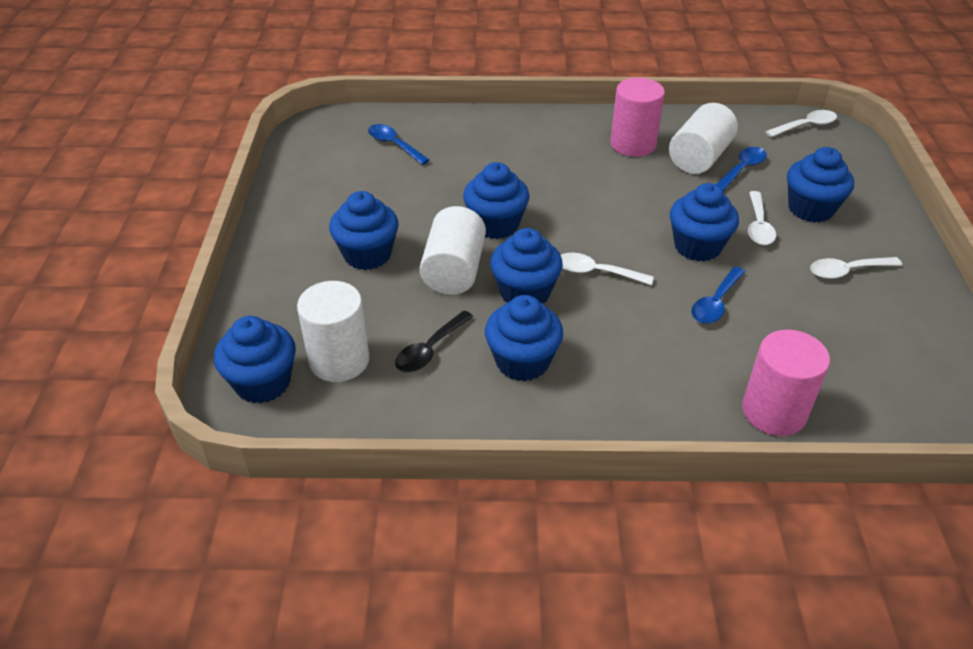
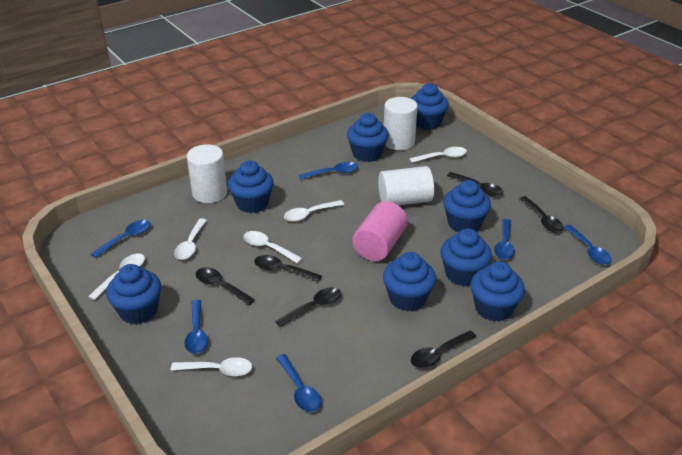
black spoon: [395,311,473,372] = 1 -> [196,267,255,305] [254,255,322,282] [275,287,341,327] [411,331,476,368] [447,172,504,196] [519,196,564,232] = 6
blue cupcake: [214,316,296,404] [329,191,399,270] [463,162,529,239] [485,295,563,381] [490,228,563,304] [670,183,739,261] [787,147,854,223] = 7 -> [106,264,161,325] [228,161,274,213] [347,113,389,162] [383,252,436,312] [411,83,449,130] [440,228,492,286] [443,180,491,233] [470,261,525,322] = 8
blue spoon: [368,124,430,165] [691,267,745,324] [716,147,767,192] = 3 -> [91,220,150,258] [184,300,208,354] [276,354,321,412] [299,162,358,180] [494,219,515,260] [564,225,612,265] = 6
pink cylinder: [610,78,665,157] [742,330,830,436] = 2 -> [353,201,408,261] = 1
white spoon: [561,253,654,285] [748,191,776,245] [765,110,837,137] [810,257,902,279] = 4 -> [88,254,145,300] [171,357,252,376] [174,218,207,260] [243,231,302,264] [284,200,344,222] [409,147,467,163] = 6

